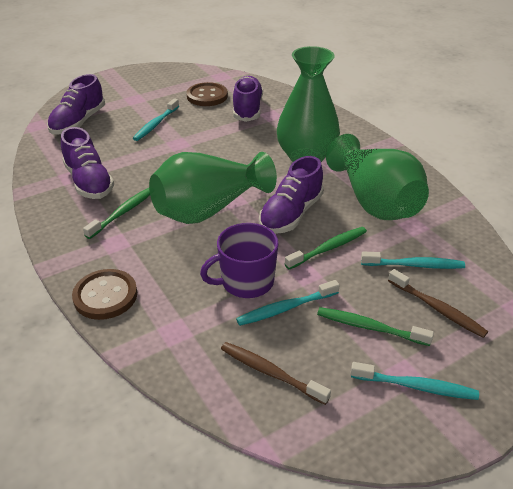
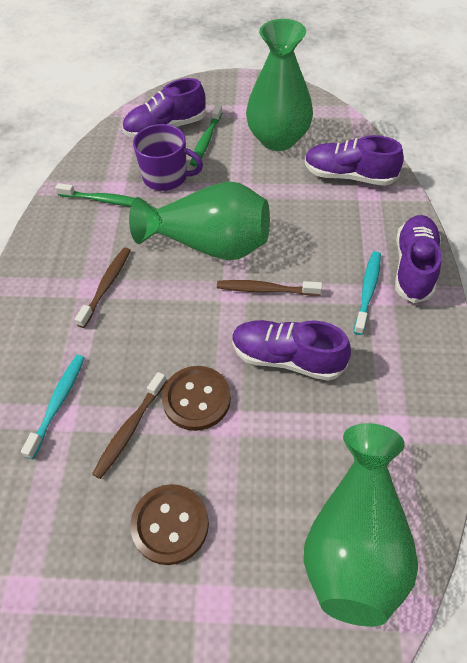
brown toothbrush: [221,342,331,405] [388,269,488,338] = 2 -> [75,247,131,328] [92,372,167,479] [217,280,322,296] = 3
green toothbrush: [83,188,150,239] [285,227,367,269] [317,307,434,346] = 3 -> [55,183,147,207] [190,104,223,166] = 2
turquoise toothbrush: [133,98,179,141] [236,280,340,326] [351,362,479,400] [361,252,465,269] = 4 -> [21,355,85,459] [354,251,381,335] = 2

